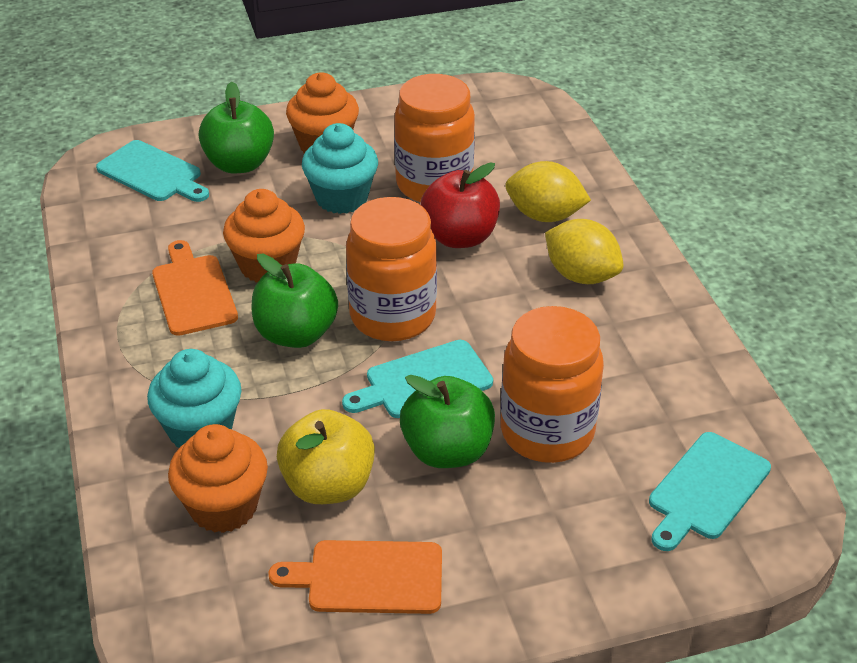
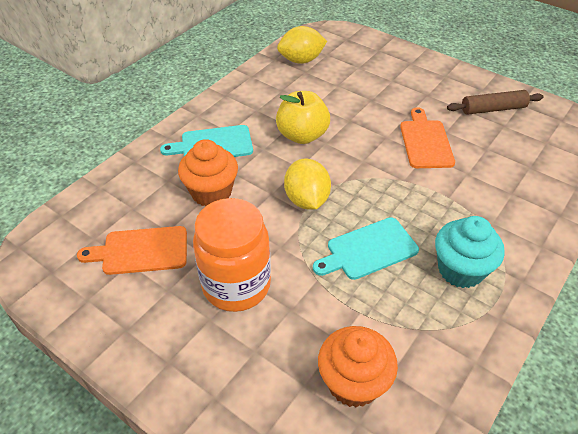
brown rolling pin: none = 0 -> [447,90,543,115] = 1
green apple: [199,82,274,173] [252,254,338,348] [400,375,495,468] = 3 -> none = 0
orange cupcake: [168,424,268,533] [223,189,305,282] [286,72,359,153] = 3 -> [178,139,238,206] [318,326,398,408] = 2
orange jar: [346,197,437,341] [394,74,475,202] [500,306,604,463] = 3 -> [193,198,271,312] = 1
red apple: [420,162,500,248] = 1 -> none = 0
turquoise cupcake: [147,349,242,448] [302,123,378,214] = 2 -> [435,216,505,288] = 1
turquoise cutting board: [96,140,209,202] [342,340,493,418] [649,432,771,551] = 3 -> [160,125,253,157] [313,217,419,280] = 2

